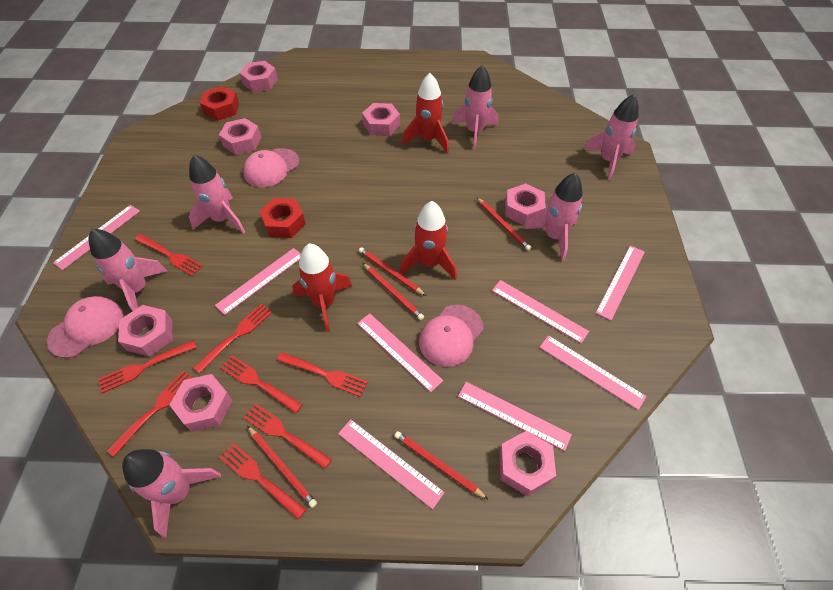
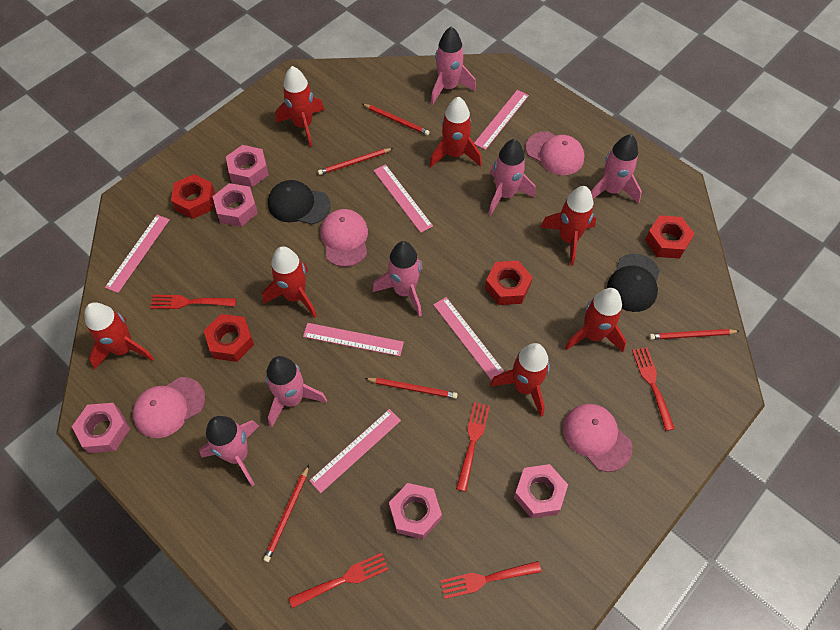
black cap: none = 0 -> [268,180,331,225] [607,254,660,312] = 2
pink cap: [47,296,123,358] [243,148,299,187] [419,305,484,367] = 3 -> [132,377,205,438] [320,209,368,267] [525,131,584,175] [563,404,632,472] = 4
pink nut: [118,305,172,357] [170,374,233,432] [219,118,261,155] [239,61,278,92] [362,103,400,136] [499,431,556,496] [505,183,546,226] = 7 -> [72,403,130,453] [213,183,258,227] [226,145,269,187] [389,483,442,539] [513,464,568,518] = 5
pink ruler: [53,205,140,270] [215,248,301,315] [338,419,445,509] [357,313,443,392] [458,382,572,451] [492,280,589,343] [539,335,647,410] [596,245,645,320] = 8 -> [105,215,170,293] [303,323,404,356] [309,409,401,493] [373,164,433,233] [433,297,504,379] [474,90,529,150] = 6
red fork: [98,340,197,393] [107,371,192,457] [135,234,203,276] [193,304,273,373] [219,443,306,520] [220,355,302,413] [244,404,332,469] [277,352,368,397] = 8 -> [150,295,236,309] [289,553,389,608] [440,561,541,599] [456,402,490,492] [632,347,675,431] = 5
red nut: [200,86,239,121] [259,198,306,238] = 2 -> [171,174,215,219] [204,314,254,362] [485,261,533,305] [645,215,695,259] = 4
red rocket: [292,244,352,332] [400,201,457,280] [402,73,449,153] = 3 -> [85,302,154,369] [262,246,317,318] [275,66,324,147] [430,97,482,167] [490,343,550,417] [540,186,596,266] [565,288,626,352] = 7

